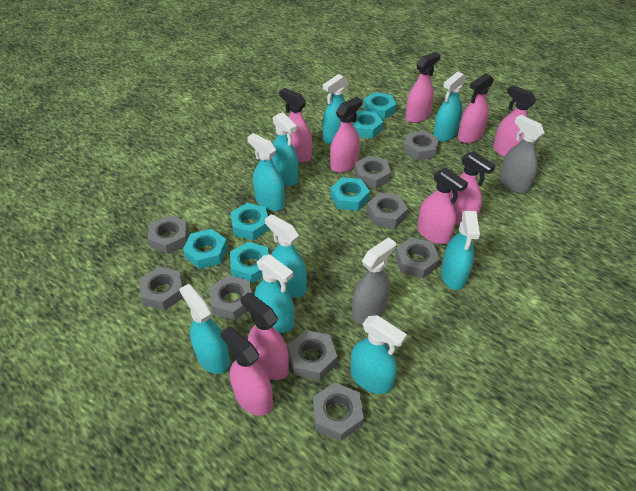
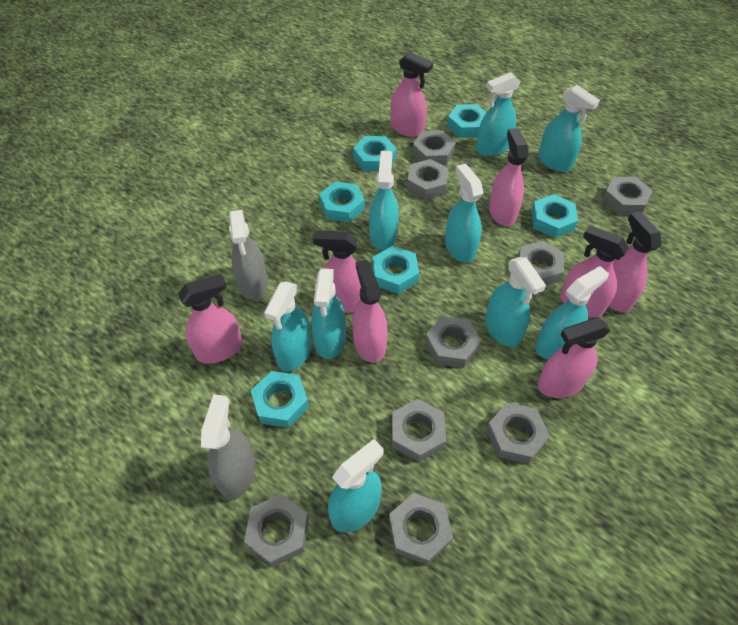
pink spray bottle: [220,327,273,416] [240,292,289,380] [279,88,312,162] [330,97,363,173] [405,52,441,123] [417,168,468,244] [450,151,496,225] [458,73,494,143] [493,85,536,158] = 9 -> [178,274,243,363] [313,230,361,312] [352,260,388,363] [391,52,433,137] [489,128,528,226] [537,317,610,398] [560,225,629,318] [609,211,662,312] = 8

